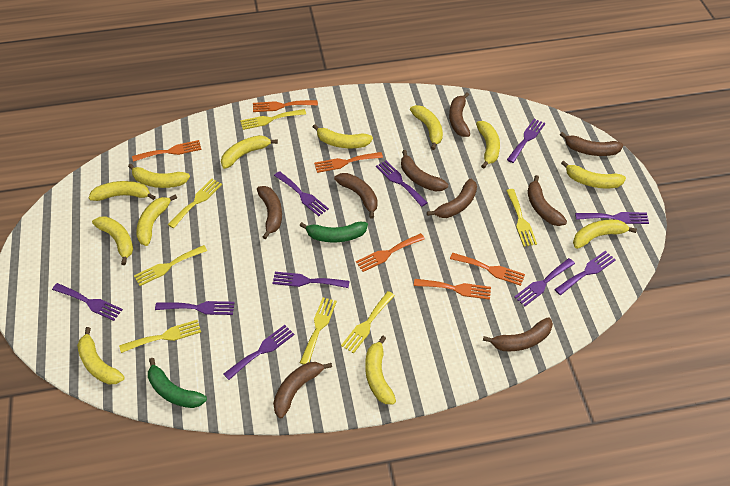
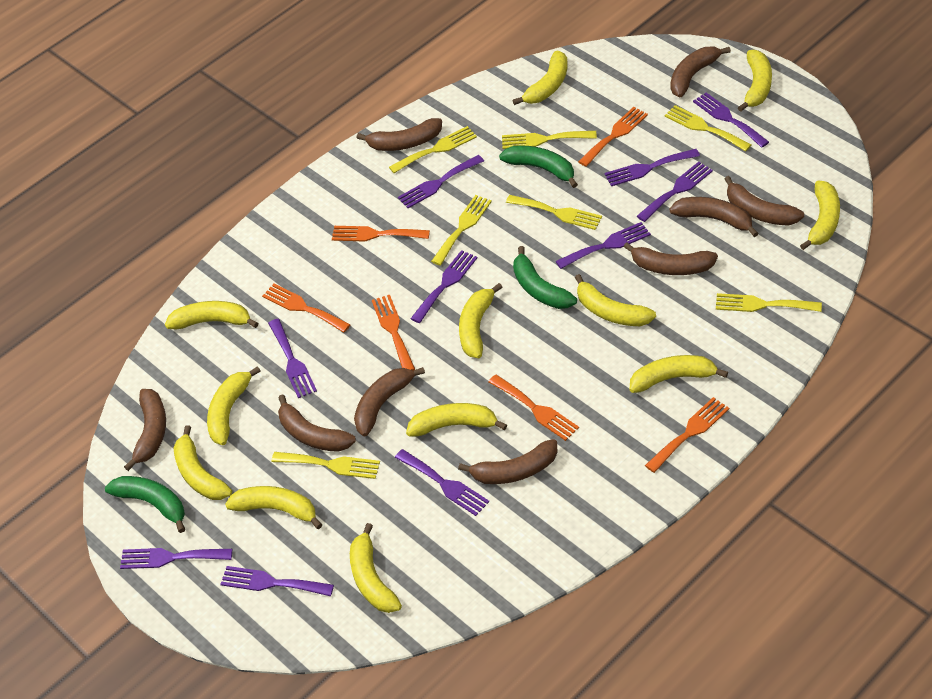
green banana: [148,358,207,408] [299,222,368,242] = 2 -> [105,476,185,533] [499,145,578,188] [513,246,577,309] = 3

